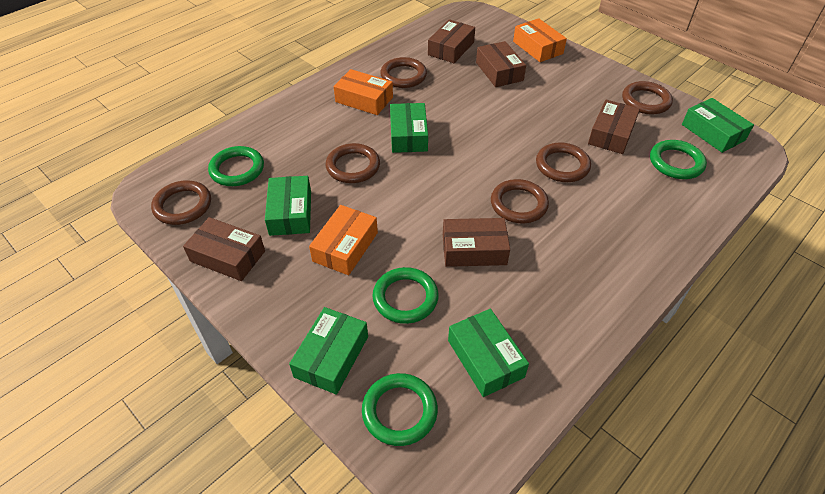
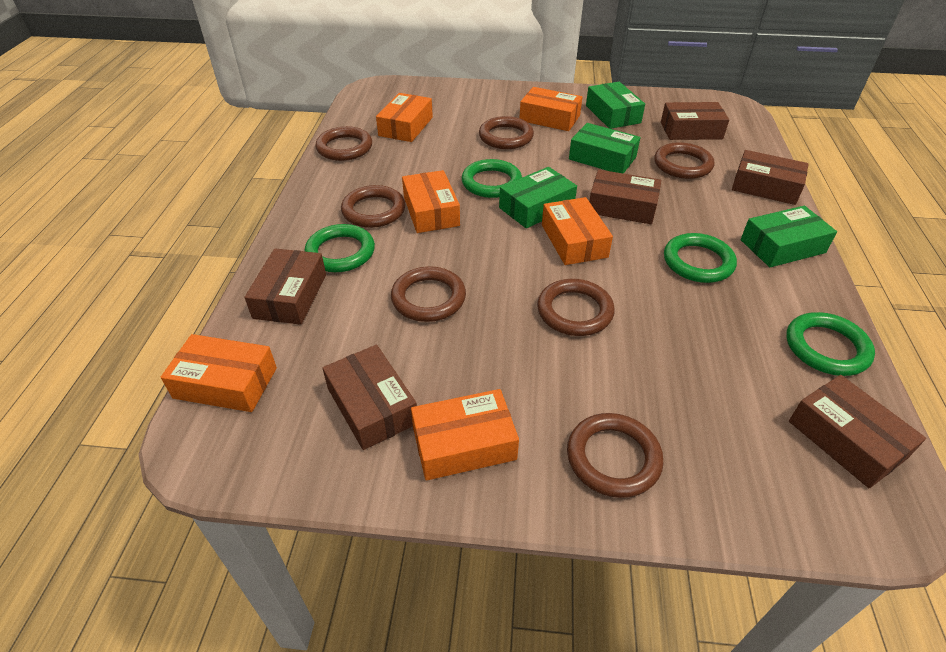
brown box: [183,217,265,281] [428,19,475,63] [443,218,510,267] [476,41,526,87] [588,100,640,154] = 5 -> [244,248,326,325] [322,345,417,450] [589,170,661,224] [661,102,729,140] [732,150,809,205] [789,375,926,488] = 6
brown ring: [151,180,211,225] [325,143,380,183] [380,57,427,88] [491,179,549,223] [536,142,591,182] [622,81,673,115] = 6 -> [315,126,372,161] [341,185,405,228] [391,266,466,322] [479,116,534,149] [537,279,615,336] [567,413,664,498] [654,142,714,179] = 7
green box: [265,176,311,236] [289,307,368,395] [390,103,428,153] [448,309,529,397] [682,98,754,153] = 5 -> [499,167,577,228] [569,123,640,174] [586,82,645,129] [741,206,837,267] = 4
orange box: [309,205,378,275] [334,69,393,115] [513,18,567,62] = 3 -> [161,334,277,412] [376,93,433,142] [402,170,460,233] [411,389,519,481] [520,87,582,131] [542,197,613,265] = 6

